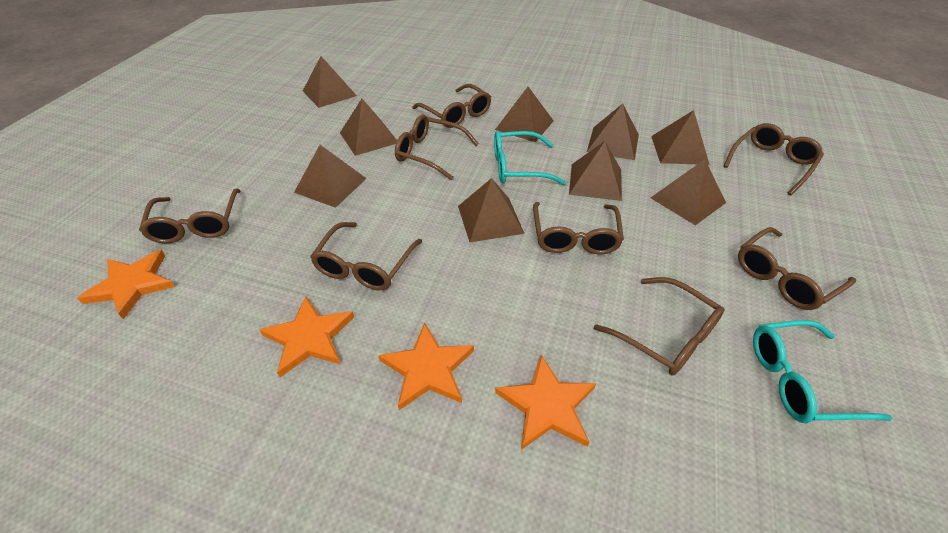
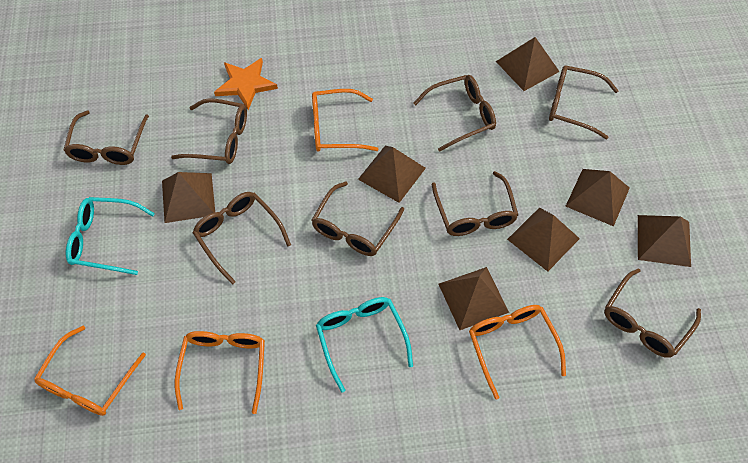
brown pyramid: [294,145,367,208] [303,56,357,108] [340,99,397,156] [458,178,525,243] [495,87,554,142] [569,141,622,201] [587,104,639,160] [651,110,710,165] [651,159,726,225] = 9 -> [162,172,215,223] [358,146,426,203] [439,267,509,330] [496,37,560,91] [507,208,580,272] [566,169,630,226] [638,215,691,267] = 7
orange glasses: none = 0 -> [34,326,146,416] [175,331,265,414] [312,89,379,152] [469,305,566,399] = 4
orange star: [77,250,175,319] [260,296,354,377] [378,322,474,410] [495,355,596,450] = 4 -> [214,58,278,110] = 1

